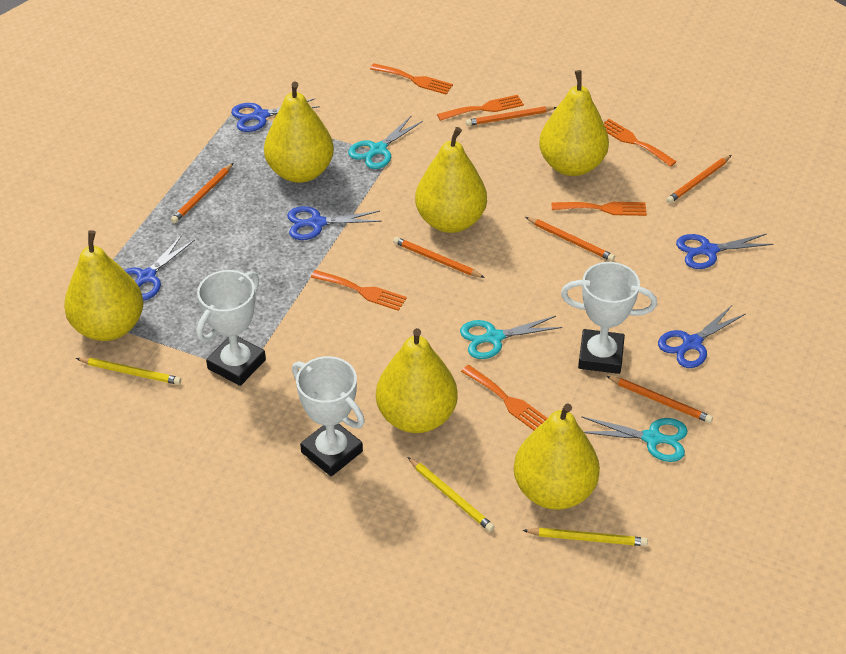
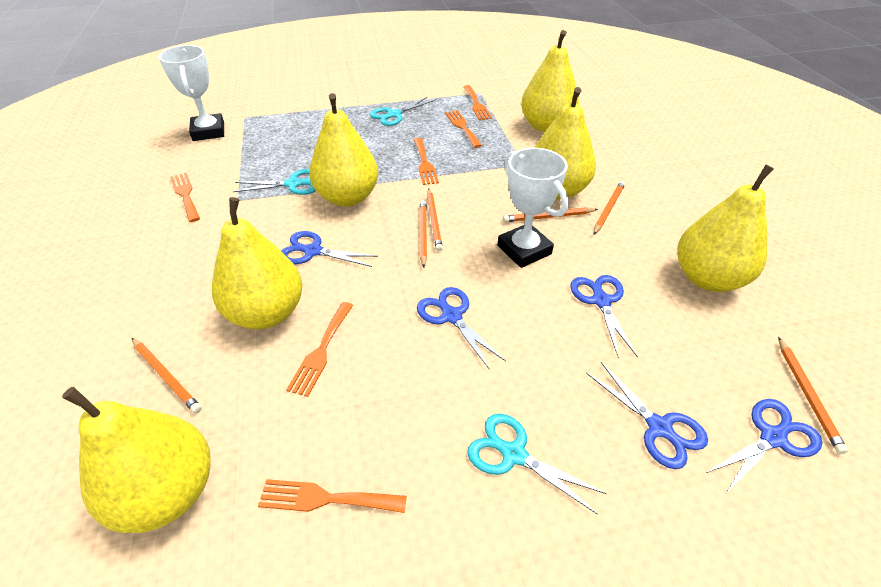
white trophy: [196,270,266,386] [292,356,365,476] [561,262,657,374] = 3 -> [158,45,224,141] [498,148,569,268] = 2
yellow pencil: [76,358,181,385] [408,457,495,532] [522,527,648,546] = 3 -> none = 0

